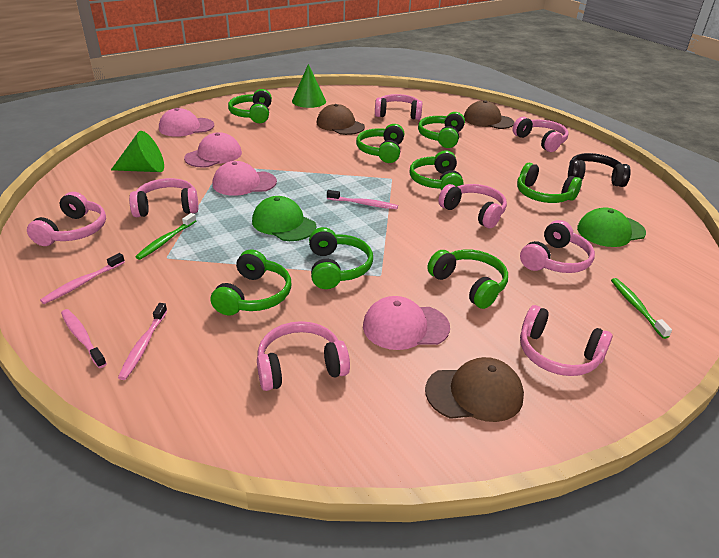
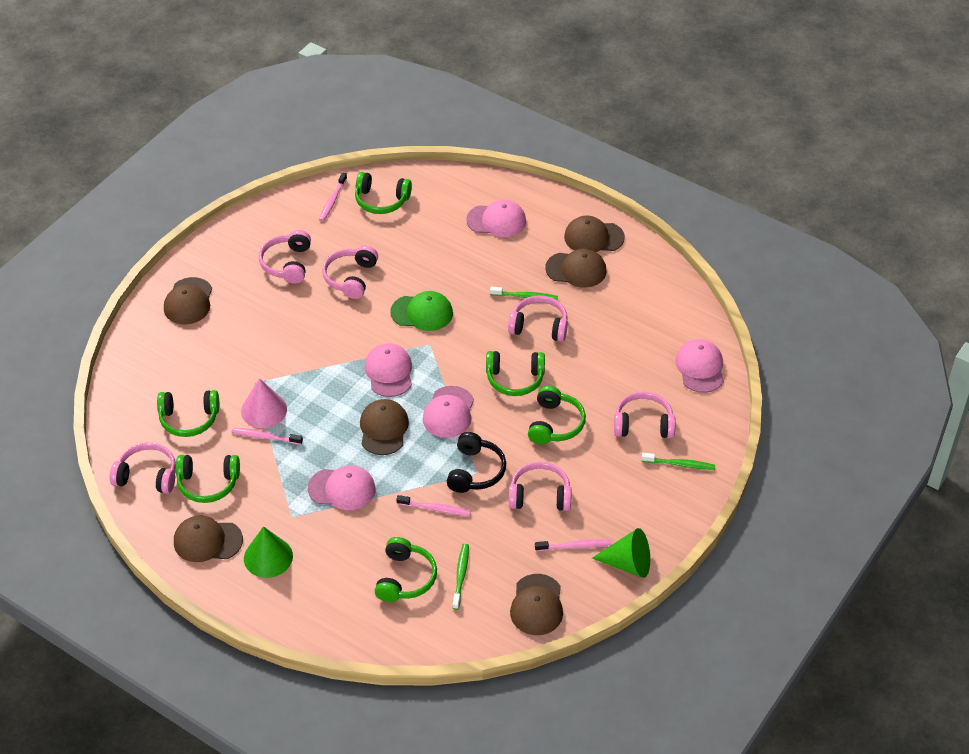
brown cap: [317,104,365,135] [425,357,524,422] [464,100,514,129] = 3 -> [164,277,212,324] [174,516,243,562] [360,399,409,455] [510,574,563,635] [545,249,606,287] [564,215,625,252] = 6
green cap: [252,196,316,241] [577,208,646,247] = 2 -> [391,291,453,331] = 1
green headphones: [211,249,291,316] [228,89,272,123] [309,227,373,289] [356,124,404,163] [409,150,464,191] [418,112,465,148] [427,250,508,309] [517,163,582,203] = 8 -> [157,390,219,437] [176,455,240,503] [355,172,412,214] [375,537,437,602] [486,351,545,396] [528,386,586,445] = 6
green toothbrush: [135,213,196,260] [611,278,672,339] = 2 -> [452,544,469,610] [490,287,558,301] [641,453,715,470] = 3
pink cap: [159,108,214,137] [184,132,242,168] [213,161,277,196] [363,296,450,350] = 4 -> [308,465,376,510] [365,343,412,397] [423,386,474,438] [466,200,526,237] [675,339,724,393] = 5
pink cone: none = 0 -> [241,378,287,428] = 1
pink headphones: [27,192,106,246] [129,178,199,217] [257,321,350,391] [375,94,422,120] [438,184,507,228] [512,117,569,152] [520,220,595,273] [520,305,613,376] = 8 -> [110,442,176,494] [259,230,311,284] [322,246,378,299] [508,296,568,342] [509,462,572,511] [614,392,676,438] = 6

